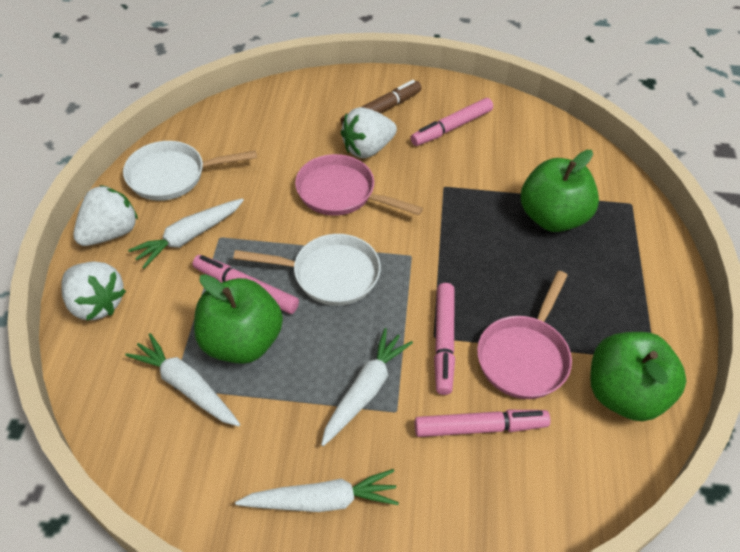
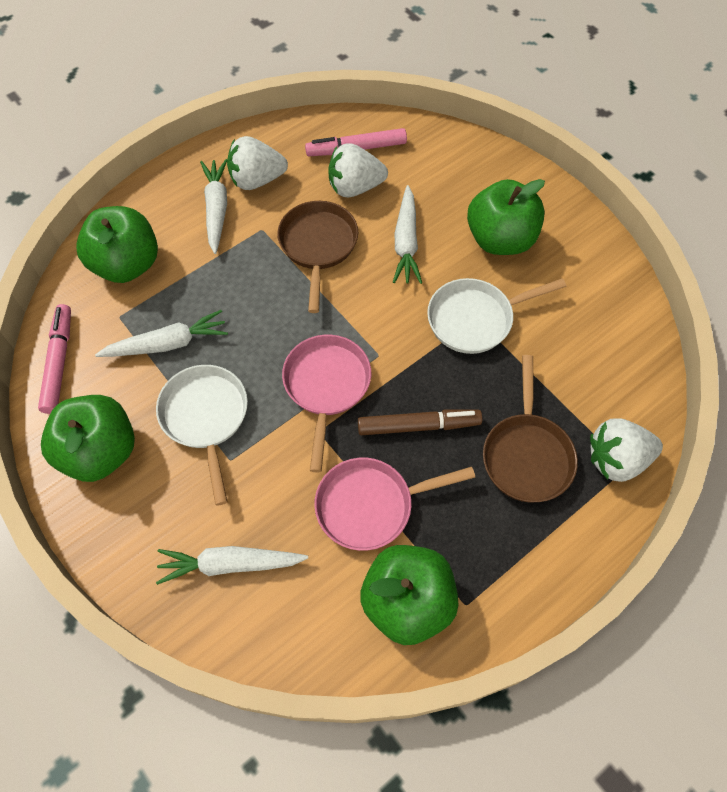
brown pan: none = 0 -> [277,201,358,313] [483,355,578,502] = 2
green apple: [194,274,283,364] [521,150,599,232] [590,332,686,421] = 3 -> [41,395,135,482] [76,206,158,283] [360,545,459,645] [467,179,545,255] = 4
pink marker: [192,255,299,314] [410,98,493,146] [415,410,550,437] [434,283,455,395] = 4 -> [38,304,71,414] [305,128,407,156] = 2

